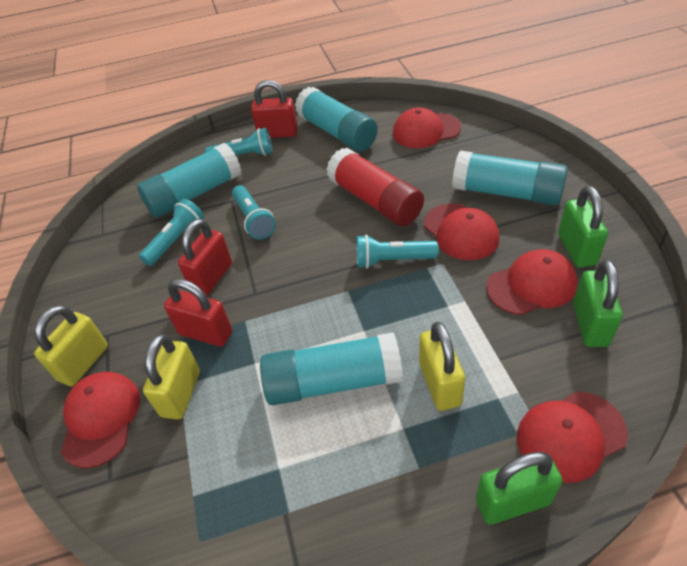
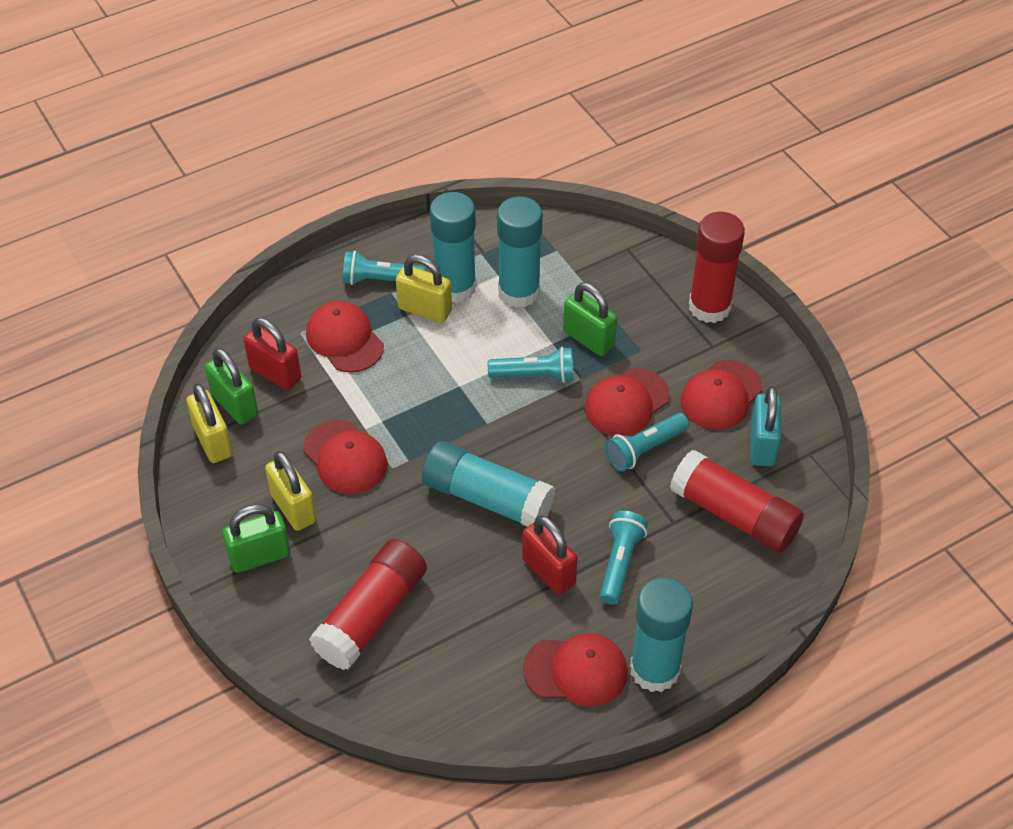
red glue stick: [326,148,424,226] = 1 -> [309,539,427,670] [670,450,804,553] [689,212,745,323] = 3
red padlock: [164,279,232,347] [178,219,232,296] [251,80,298,138] = 3 -> [244,318,301,390] [522,515,578,595] = 2
turquoise padlock: none = 0 -> [751,386,781,467] = 1

